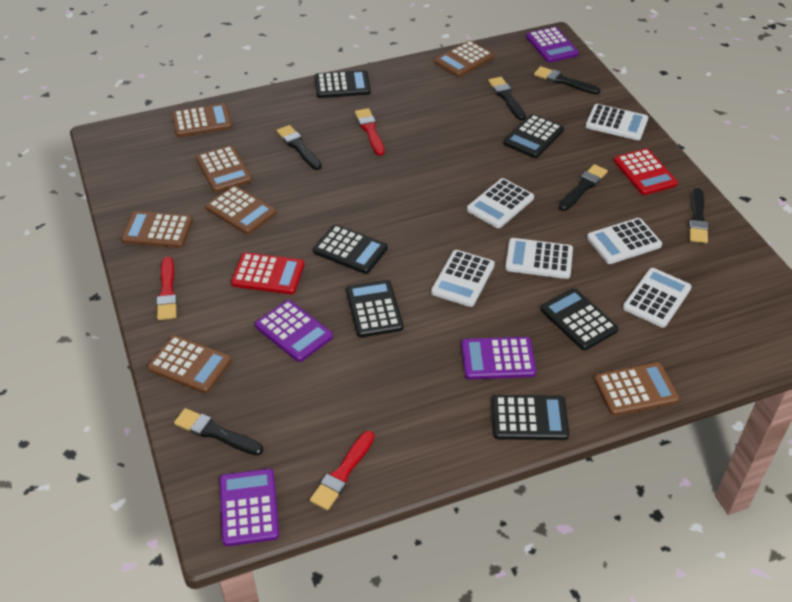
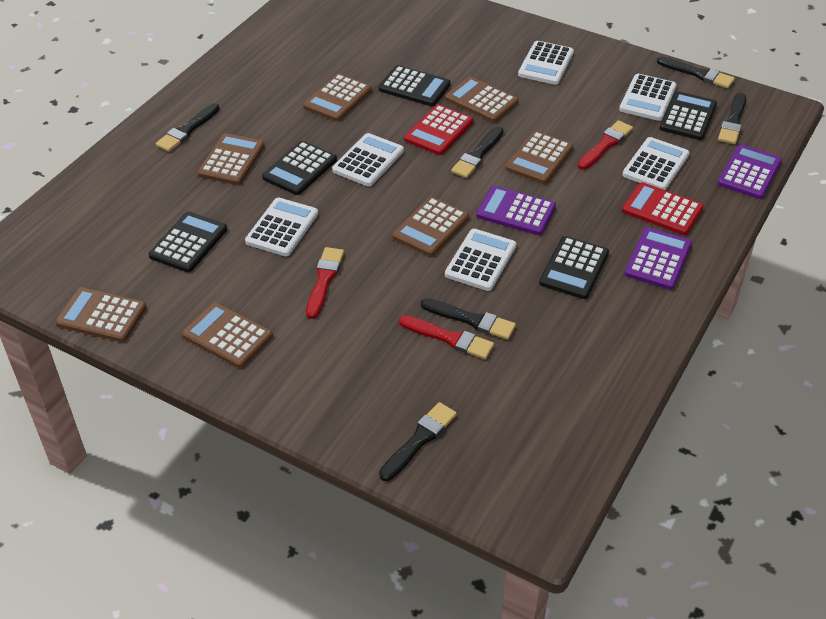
black calculator: [313,225,388,274] [315,70,371,98] [346,280,403,337] [491,395,569,440] [504,114,564,158] [540,288,618,350] = 6 -> [149,212,227,272] [262,141,337,195] [379,65,451,106] [539,236,609,299] [659,91,717,140] = 5
purple calculator: [220,469,279,546] [255,300,333,362] [461,337,536,379] [526,27,579,63] = 4 -> [476,185,556,235] [625,227,692,290] [717,145,782,199] = 3

